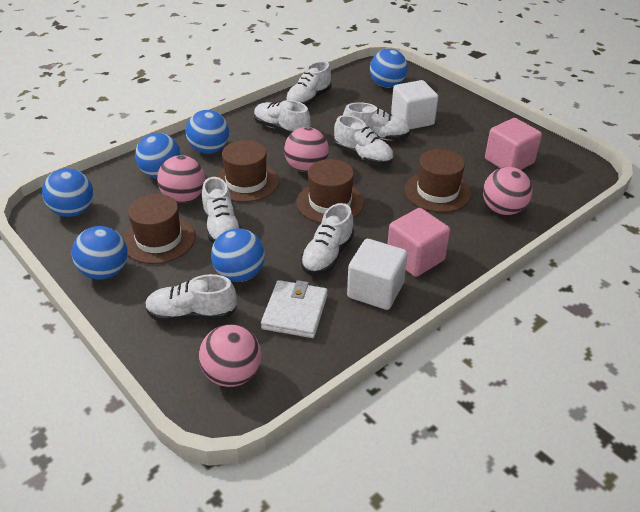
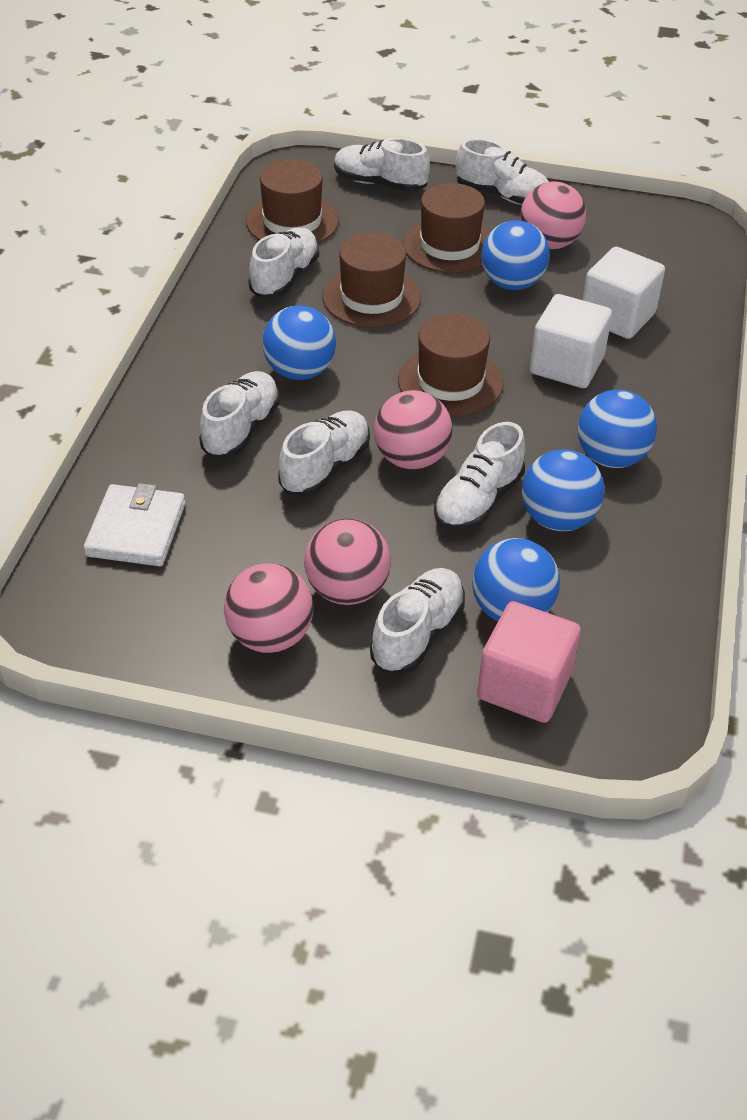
blue ball: [42,168,93,217] [72,226,128,279] [135,133,181,179] [186,110,229,154] [211,228,265,282] [370,49,408,88] = 6 -> [262,305,336,380] [472,538,560,621] [481,220,550,290] [522,449,604,531] [578,390,657,468] = 5
pink cube: [388,208,450,277] [485,118,542,170] = 2 -> [477,601,581,723] = 1

